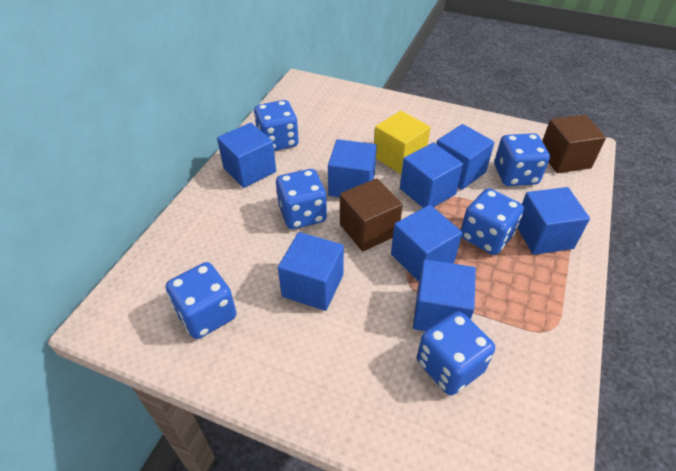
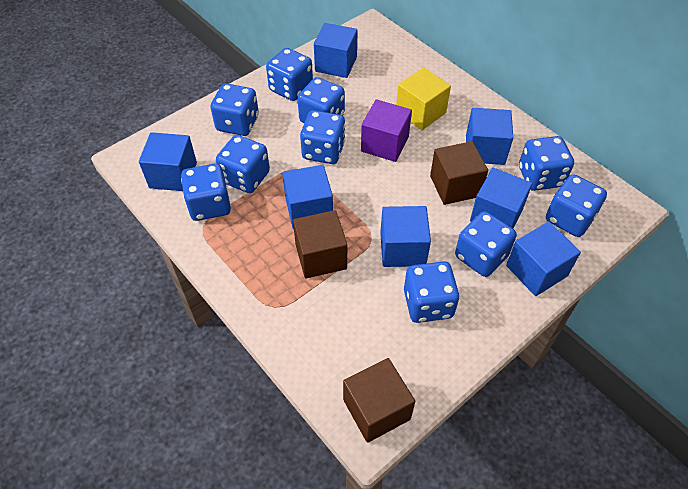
blue cube: [217,123,276,188] [278,232,344,311] [328,139,377,197] [391,205,462,282] [400,143,463,208] [413,259,476,331] [436,124,495,190] [517,187,590,255] = 8 -> [139,132,197,191] [282,165,333,229] [314,23,358,78] [380,206,431,267] [466,108,514,165] [470,168,532,228] [506,222,581,296] = 7
blue dice: [166,262,237,339] [254,100,299,151] [276,169,327,229] [417,311,495,395] [461,188,524,255] [494,133,550,186] = 6 -> [181,163,231,221] [210,83,259,136] [216,135,270,193] [266,48,313,101] [297,77,345,123] [300,110,345,164] [404,261,459,323] [455,211,517,277] [519,136,574,191] [546,174,607,237] = 10
brown cube: [340,178,403,251] [542,115,606,173] = 2 -> [293,210,347,278] [343,358,415,443] [430,141,488,205] = 3
purple cube: none = 0 -> [361,99,412,162] = 1

